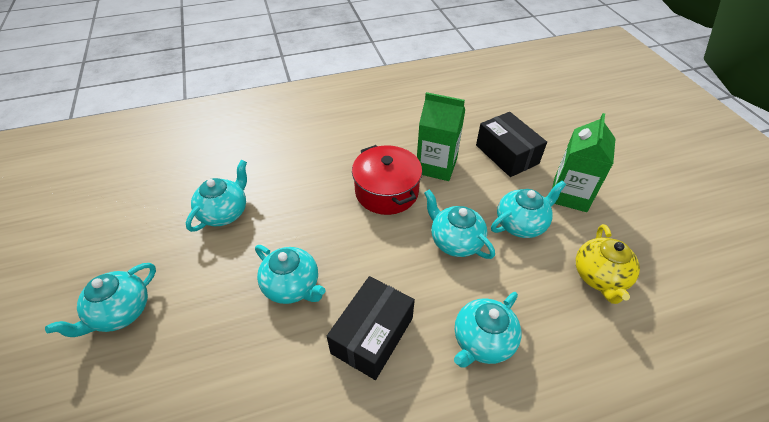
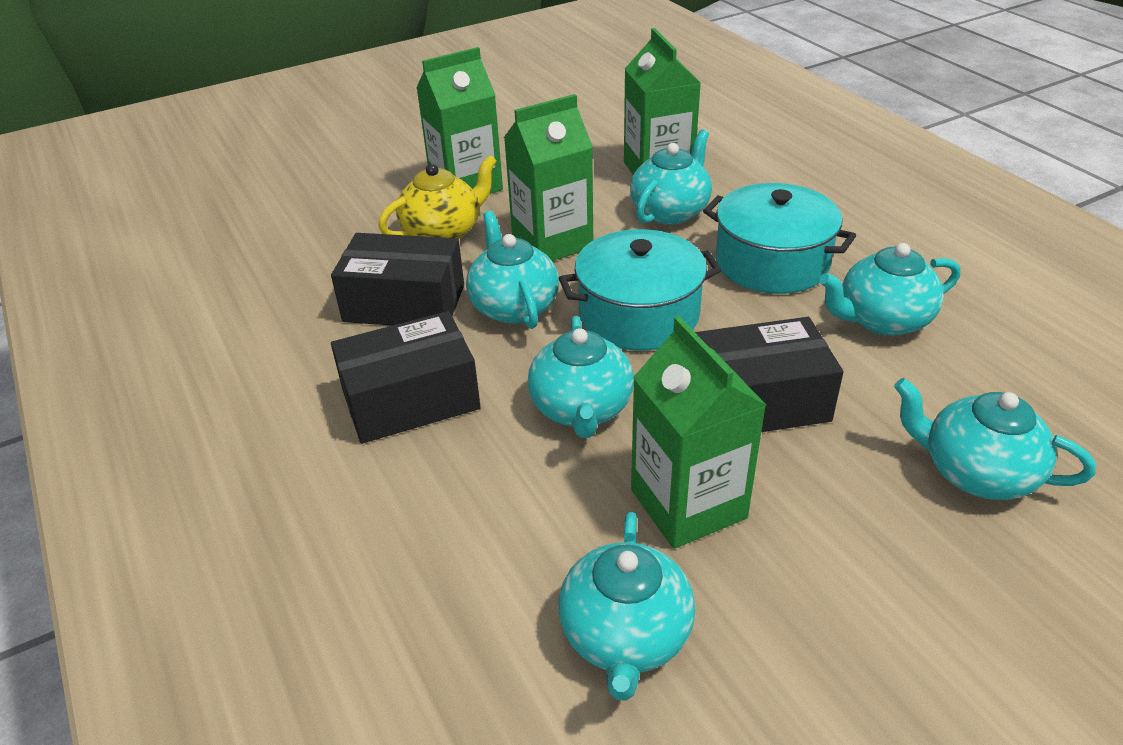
black box: [327,276,415,380] [476,112,547,177] = 2 -> [331,233,464,326] [331,311,481,444] [695,317,843,432] = 3
green carton: [417,92,465,181] [552,113,616,212] = 2 -> [416,47,503,194] [504,94,593,261] [624,28,701,174] [631,316,766,549] = 4
red pot: [352,145,422,215] = 1 -> none = 0
turquoise pot: none = 0 -> [559,229,722,351] [703,183,856,294] = 2

